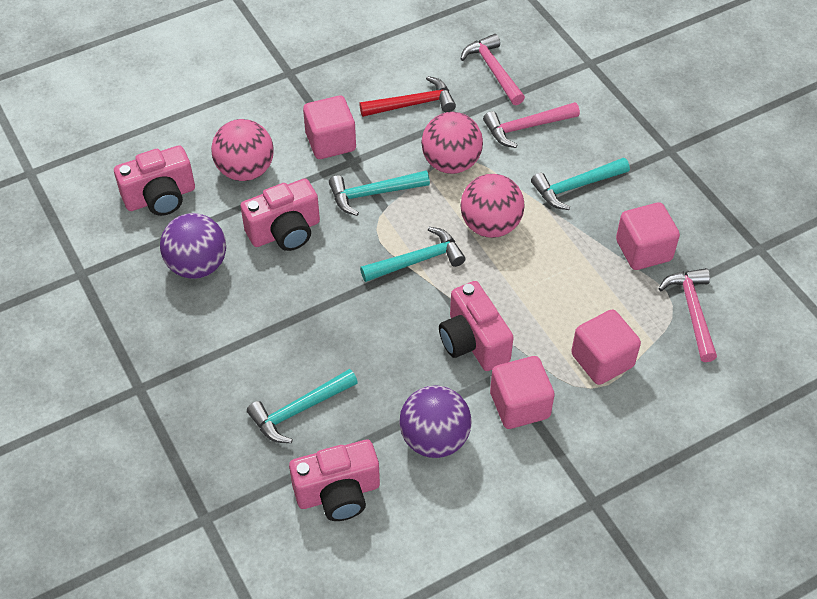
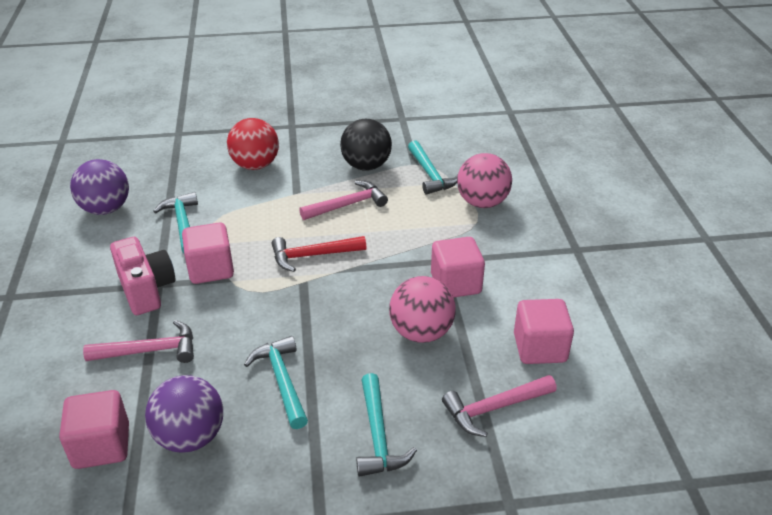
black ball: none = 0 -> [340,119,392,171] = 1
pink ball: [211,119,274,181] [421,112,483,174] [460,174,525,238] = 3 -> [389,276,456,343] [457,153,512,208] = 2
pink camera: [114,145,195,216] [240,178,320,251] [289,440,380,521] [439,281,514,371] = 4 -> [110,237,175,315] = 1
red ball: none = 0 -> [227,118,279,170] = 1

